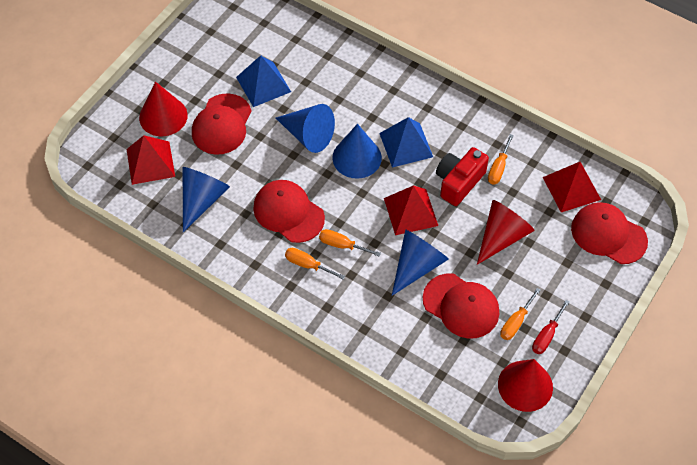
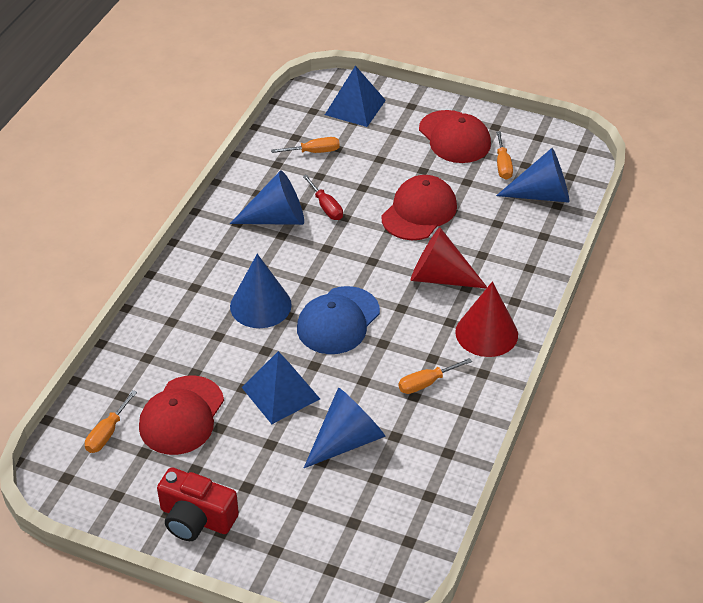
blue cap: none = 0 -> [297,286,380,354] = 1
red cap: [192,93,252,155] [253,180,325,243] [423,273,499,338] [571,202,648,264] = 4 -> [139,375,224,455] [381,175,457,240] [419,110,491,163] = 3
red cone: [139,81,188,136] [477,200,535,265] [498,359,553,412] = 3 -> [411,228,487,288] [455,281,518,357] = 2
red pyramid: [127,135,175,185] [384,186,438,235] [543,162,601,212] = 3 -> none = 0

